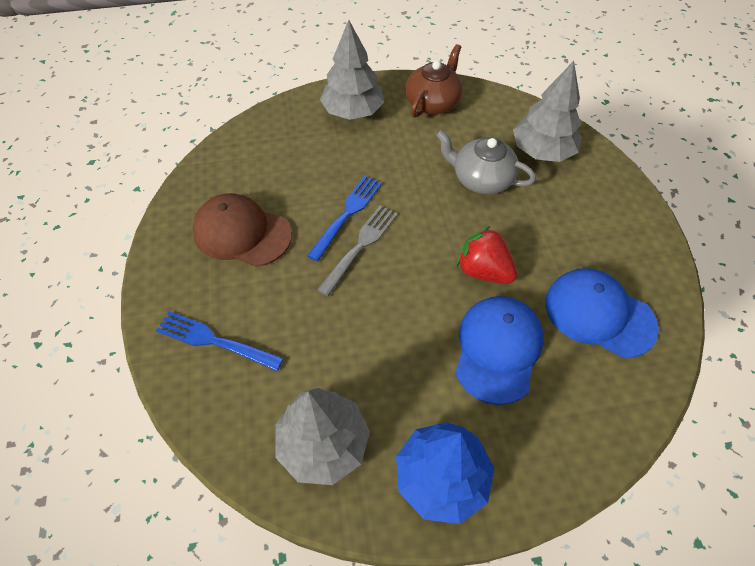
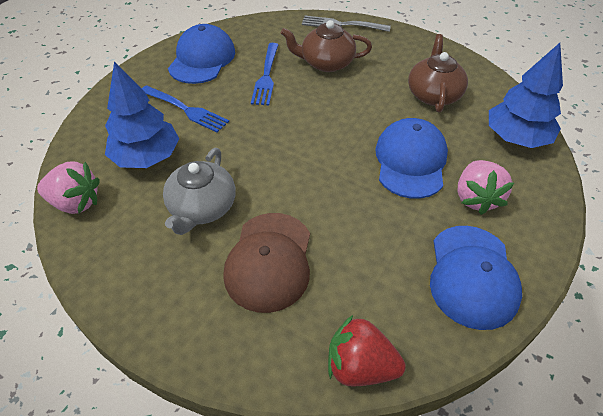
blue cap: [455,296,544,405] [545,268,659,358] = 2 -> [168,24,235,84] [375,118,448,199] [430,226,522,330] = 3
blue tree: [396,422,495,524] = 1 -> [105,62,179,168] [489,43,563,148] = 2
brown teapot: [405,44,463,118] = 1 -> [281,20,372,72] [408,34,468,112] = 2
grey tree: [275,388,370,485] [320,20,384,120] [513,61,582,162] = 3 -> none = 0
pink strawberry: none = 0 -> [37,162,100,214] [457,160,514,215] = 2

